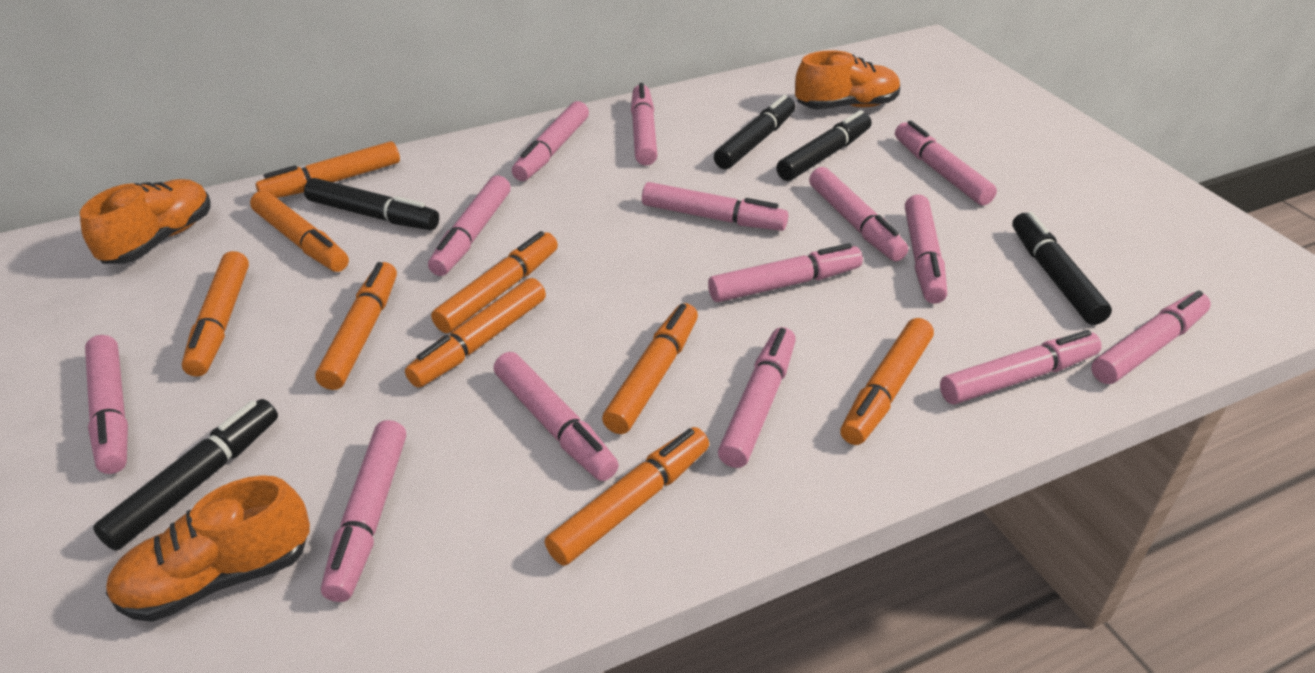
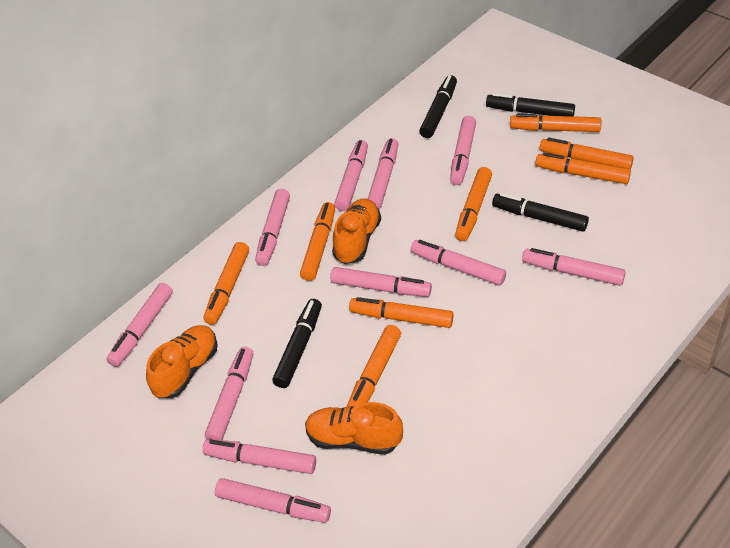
black marker: [93,399,278,551] [304,178,439,230] [714,95,795,169] [776,110,872,181] [1012,212,1112,325] = 5 -> [272,299,322,388] [419,75,457,138] [486,93,575,116] [492,193,589,232] = 4
orange marker: [182,251,249,377] [250,191,349,272] [256,141,400,198] [315,262,397,390] [405,278,546,388] [431,231,558,333] [545,427,709,566] [602,303,698,434] [840,318,934,445] = 9 -> [203,242,249,325] [300,202,335,281] [347,325,401,406] [349,297,454,328] [455,167,492,241] [510,114,601,132] [535,153,631,184] [540,137,634,170] = 8
pink marker: [85,335,128,474] [321,420,406,602] [428,175,511,276] [494,352,619,481] [512,101,589,181] [631,83,657,166] [642,182,788,231] [708,243,863,302] [718,327,796,468] [809,167,908,261] [895,120,997,205] [905,194,947,304] [940,330,1102,404] [1091,291,1211,384] = 14 -> [106,283,173,367] [202,439,316,474] [205,347,253,440] [215,478,331,523] [255,189,290,266] [330,267,432,297] [334,140,368,211] [368,138,398,209] [411,240,506,286] [450,116,476,185] [522,248,626,286] = 11

